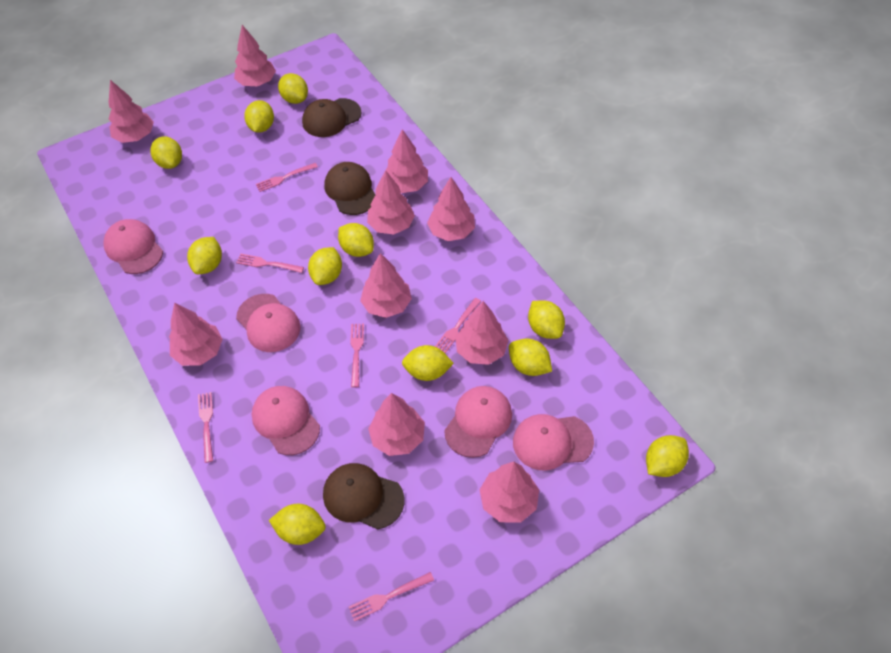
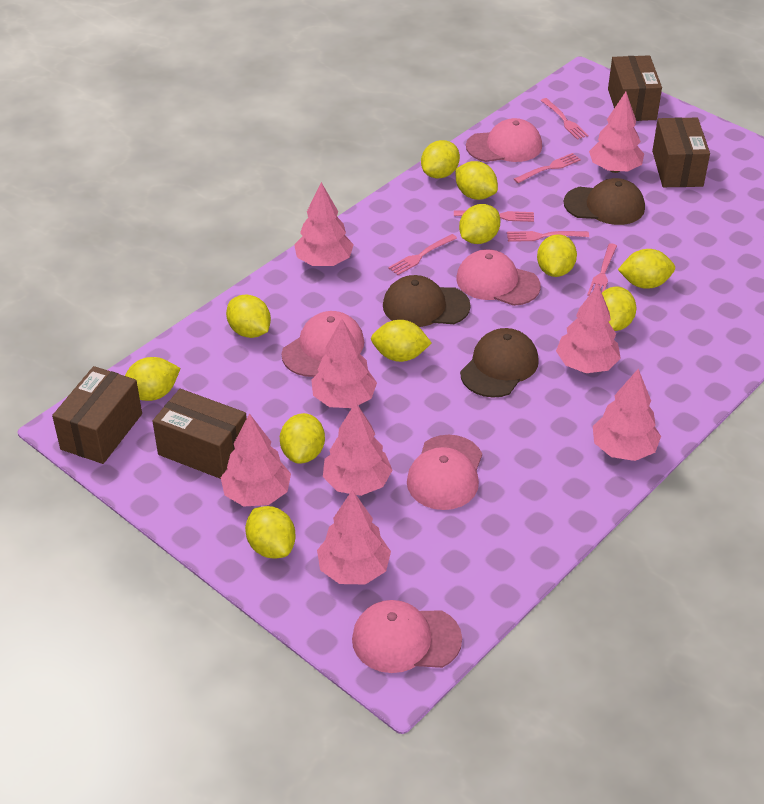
brown box: none = 0 -> [52,366,142,464] [153,389,247,479] [608,55,662,121] [652,117,710,187] = 4
pink tree: [109,80,154,143] [169,302,223,366] [234,25,276,86] [360,253,412,318] [367,170,415,234] [368,393,425,456] [386,129,428,193] [427,177,475,241] [455,301,508,365] [480,462,539,522] = 10 -> [220,413,291,506] [294,182,354,266] [311,319,377,408] [317,490,391,585] [323,402,392,496] [556,285,621,373] [589,92,644,173] [593,369,661,461] = 8

